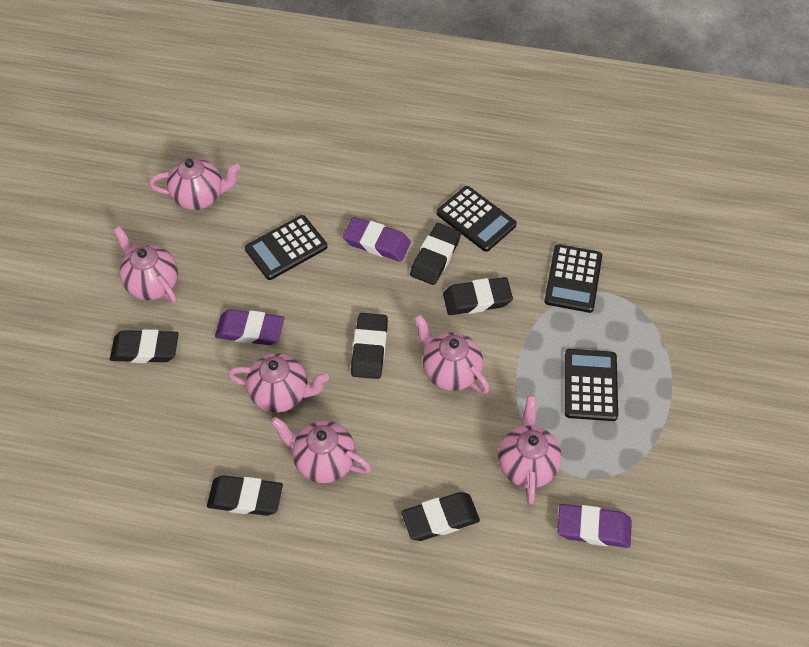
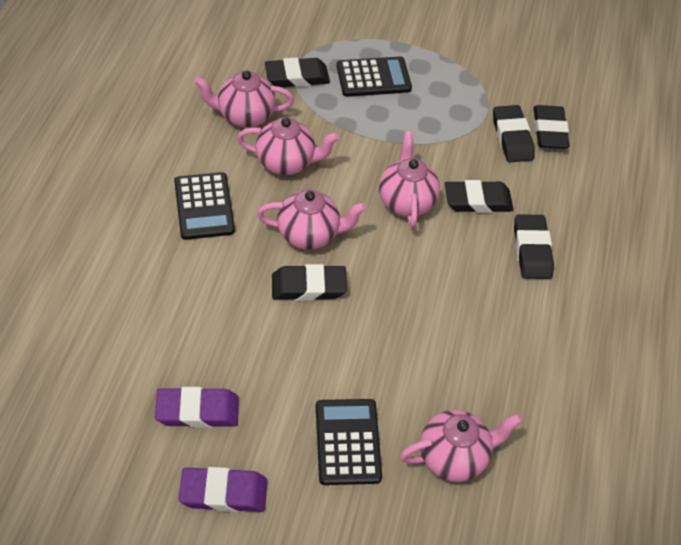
black calculator: [245,215,327,280] [437,186,517,252] [544,244,602,313] [565,349,618,421] = 4 -> [174,172,235,240] [316,399,382,485] [337,57,412,97] = 3
pink teapot: [114,226,178,303] [149,158,240,210] [228,353,329,413] [271,417,371,483] [414,314,490,394] [498,395,562,505] = 6 -> [194,71,294,128] [237,117,339,175] [257,189,366,250] [379,132,440,228] [400,410,522,482] = 5
purple eraser: [215,309,284,345] [343,217,411,262] [557,504,632,548] = 3 -> [155,387,239,428] [178,467,267,512] = 2

